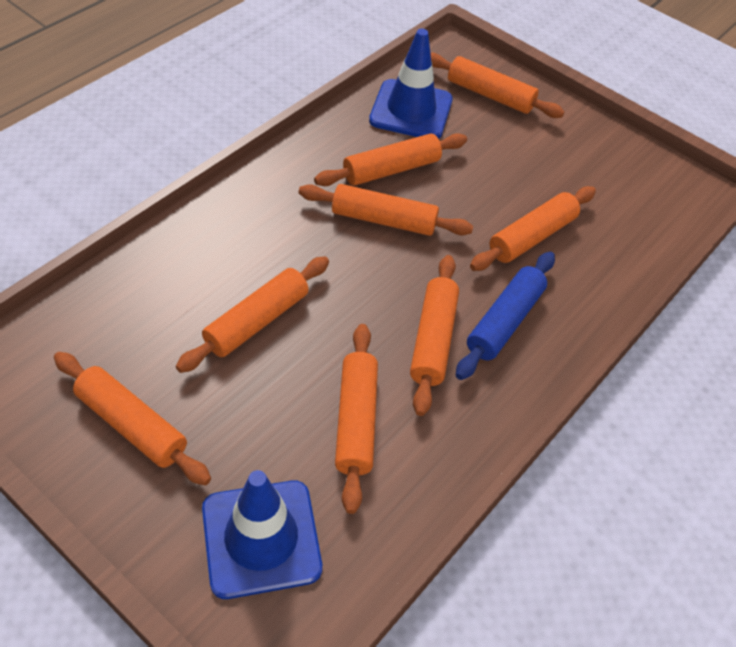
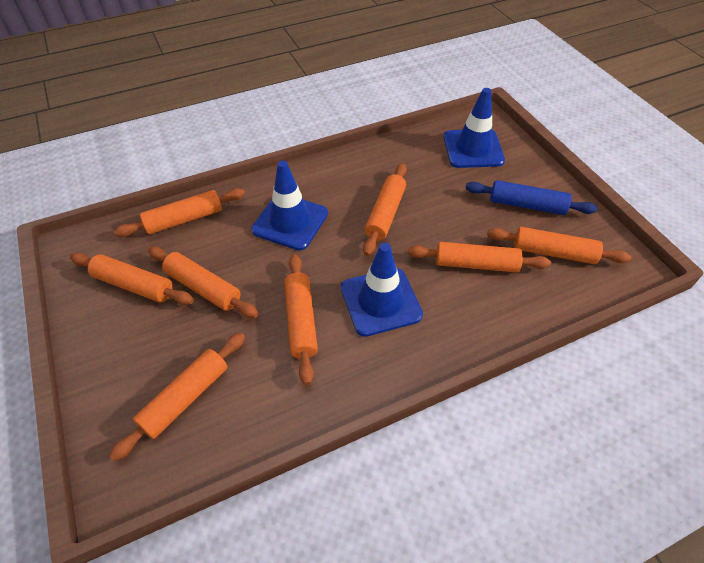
blue traffic cone: [202,470,322,599] [369,29,453,139] = 2 -> [251,160,328,251] [341,243,423,337] [443,88,505,168] = 3

